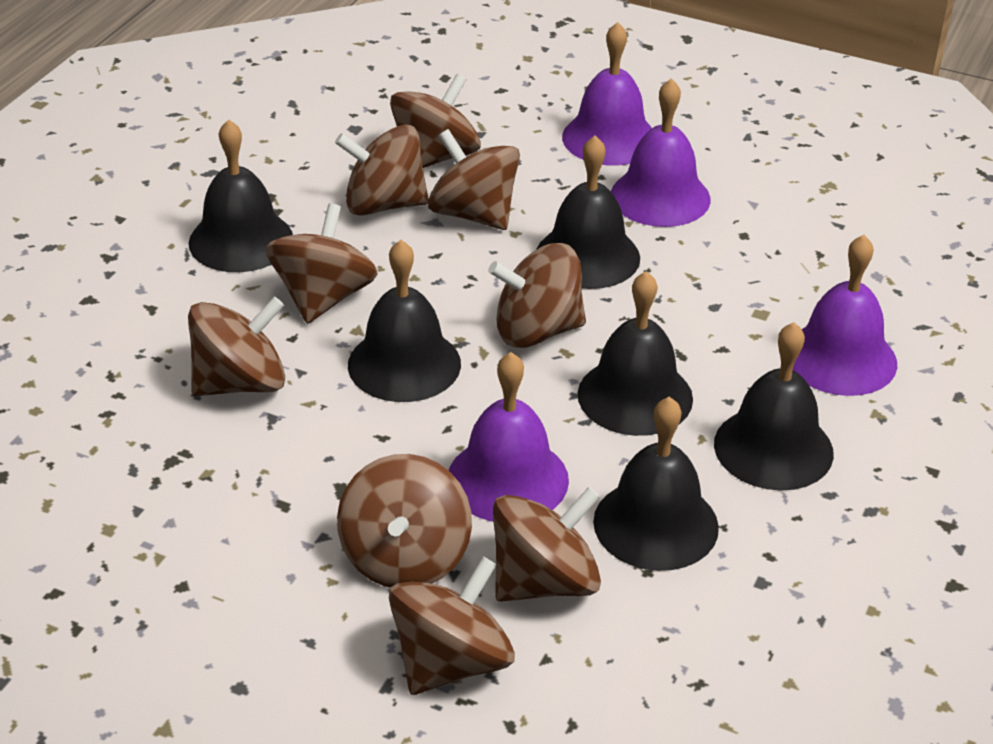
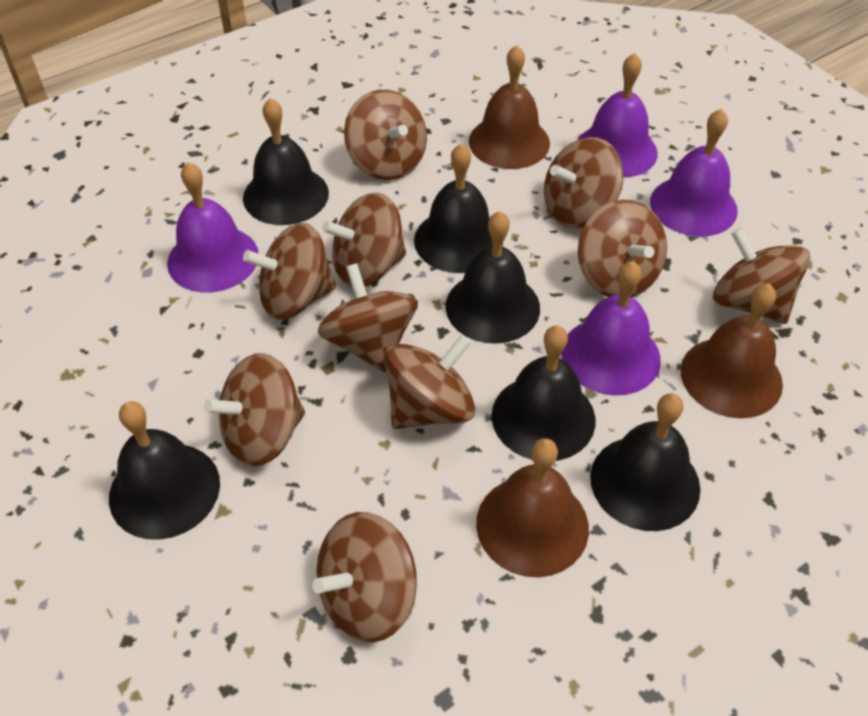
brown bell: none = 0 -> [469,45,550,169] [476,438,589,577] [681,283,783,418] = 3
brown spinning top: [188,297,285,396] [266,203,378,324] [335,125,429,216] [337,454,472,587] [389,557,515,695] [390,74,481,168] [428,129,520,230] [488,243,586,348] [493,487,601,602] = 9 -> [204,353,305,466] [243,223,336,320] [313,512,417,642] [318,263,418,373] [322,193,406,287] [344,90,427,180] [385,335,475,429] [544,137,624,229] [578,200,667,297] [713,227,810,324] = 10

